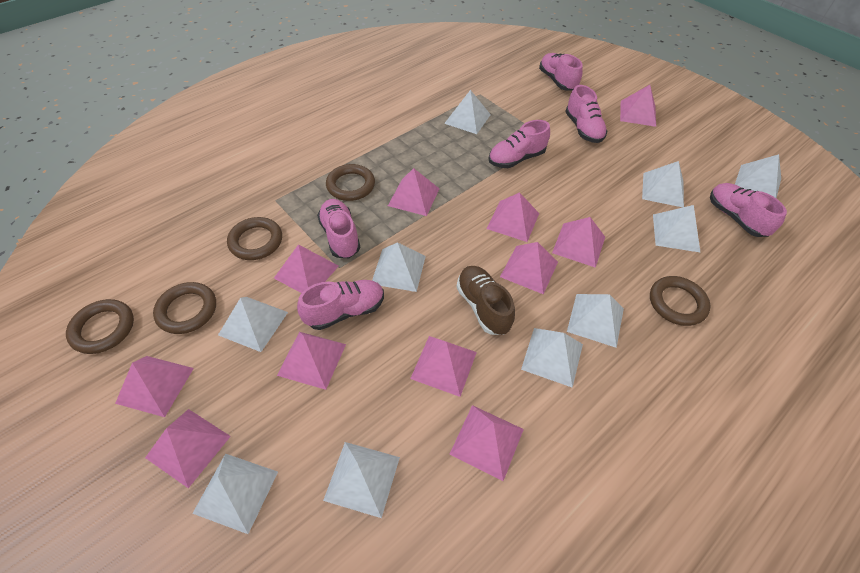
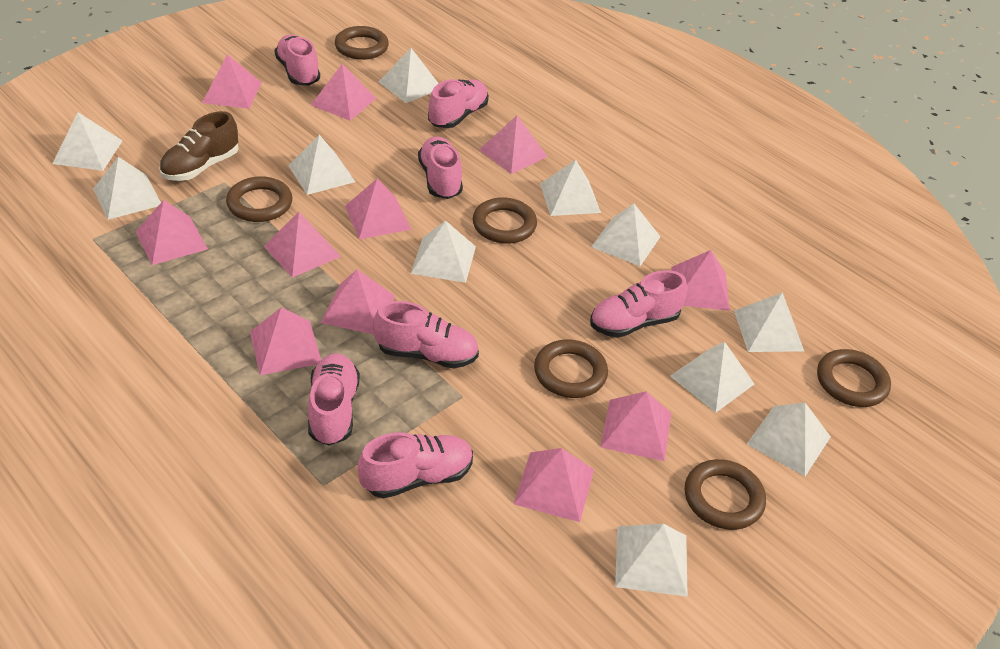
brown ring: [66,299,134,354] [153,282,216,334] [227,217,282,260] [326,164,375,201] [650,276,710,326] = 5 -> [226,176,293,222] [335,26,389,60] [473,197,537,244] [534,339,608,398] [685,459,766,530] [817,349,891,407] = 6
pink shoe: [297,280,384,330] [317,199,360,258] [489,120,550,168] [539,53,583,91] [565,85,608,143] [710,183,787,237] = 6 -> [274,34,320,86] [308,353,360,445] [358,432,473,499] [373,301,479,369] [418,136,463,199] [428,79,489,128] [590,270,687,338] = 7
white pyramid: [192,453,278,534] [218,297,288,352] [323,442,400,518] [372,242,426,292] [444,90,491,134] [521,328,583,388] [567,294,624,348] [642,161,684,207] [653,205,701,253] [735,154,781,198] = 10 -> [52,112,123,171] [93,157,161,220] [288,135,355,195] [379,48,439,103] [410,220,476,283] [540,160,601,216] [591,203,661,266] [615,524,688,597] [670,342,754,413] [734,292,804,352] [747,403,831,476] = 11

